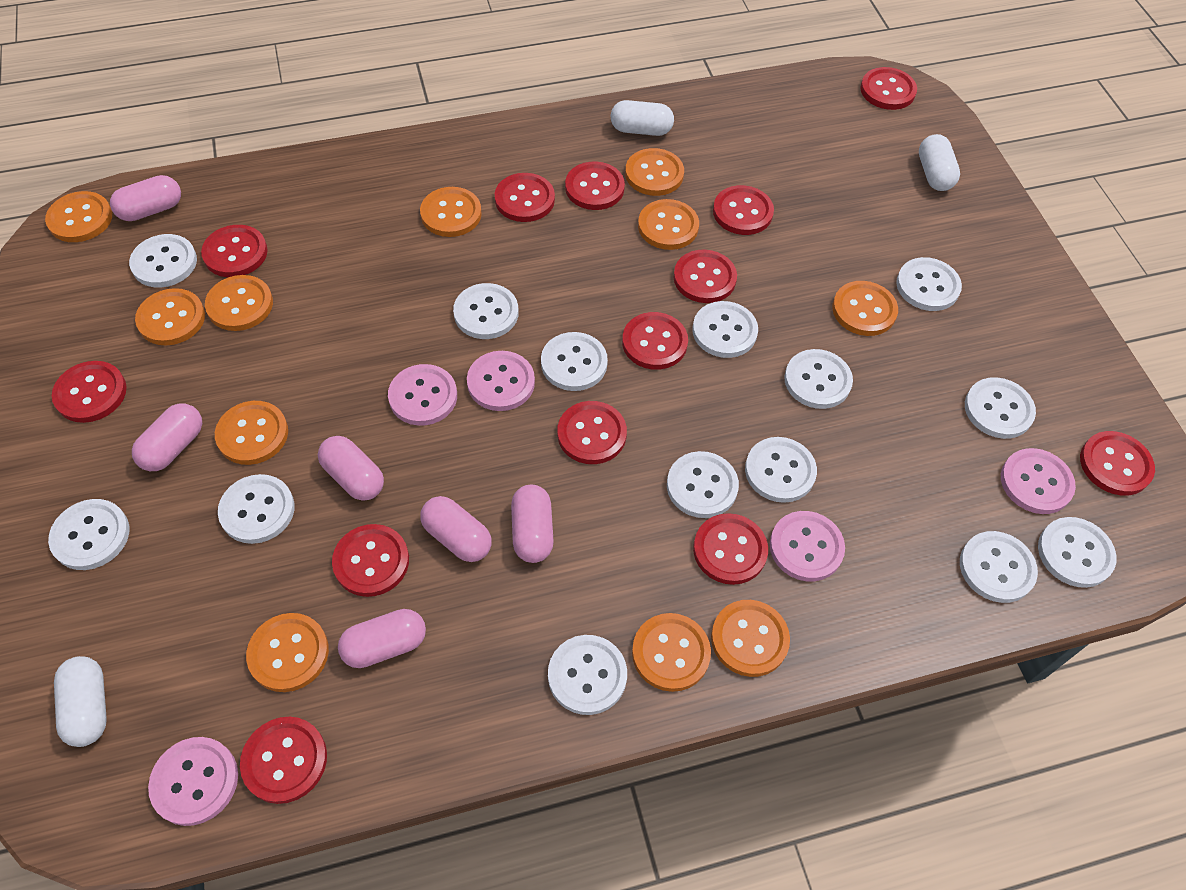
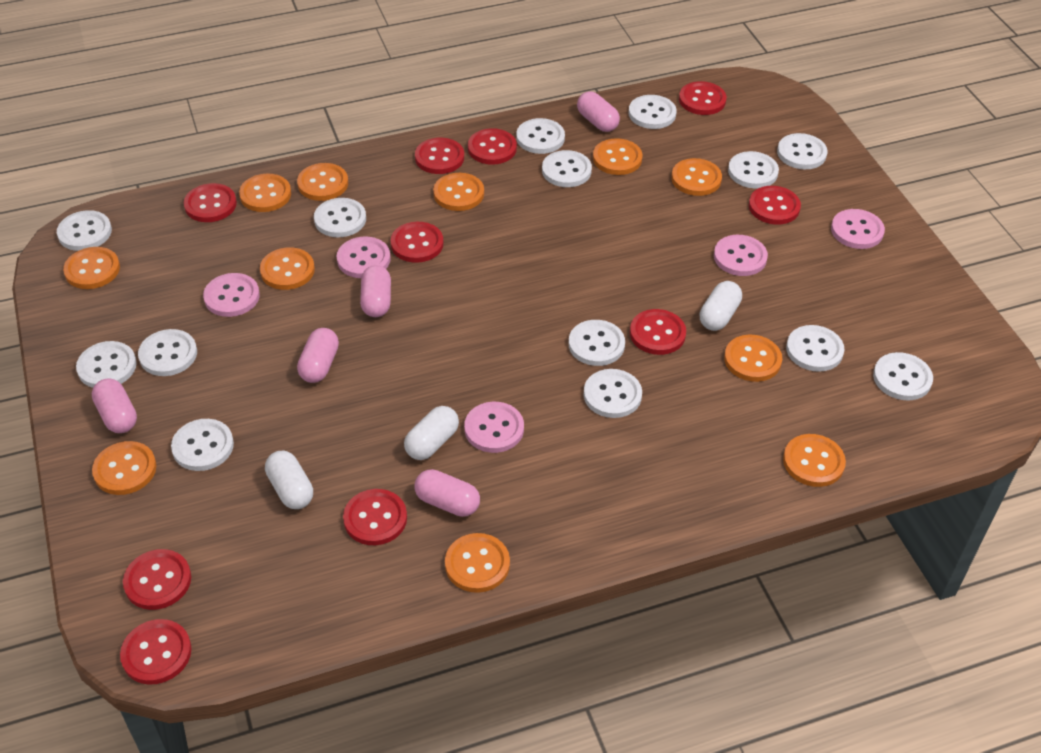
pink capsule: [110,175,181,221] [132,403,202,471] [318,436,384,501] [338,609,426,668] [420,496,492,562] [511,485,554,563] = 6 -> [92,378,137,433] [297,328,339,383] [360,265,391,317] [414,469,480,517] [577,91,620,132] = 5
red button: [52,361,127,423] [201,225,268,277] [240,717,327,804] [332,524,409,597] [495,173,555,222] [557,401,627,464] [565,161,625,210] [622,312,688,370] [674,250,737,303] [693,513,768,585] [713,185,774,235] [860,67,917,110] [1080,431,1155,496] = 13 -> [120,619,192,685] [123,549,191,610] [184,183,237,222] [343,489,407,545] [390,222,444,263] [415,138,464,174] [468,128,517,165] [630,309,686,355] [679,81,727,115] [749,186,801,225] = 10

